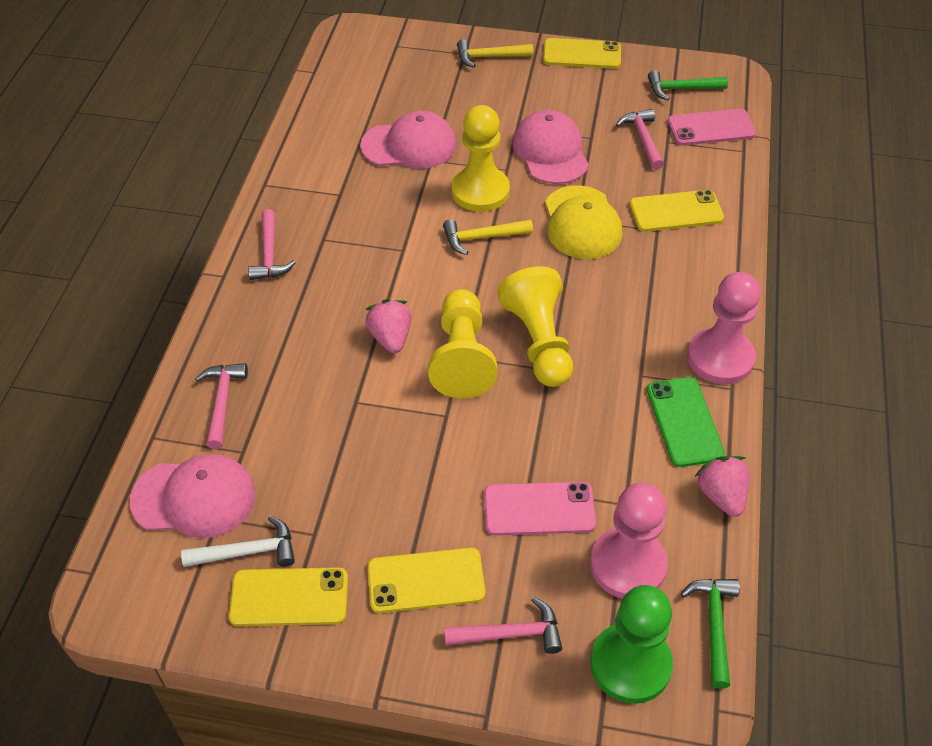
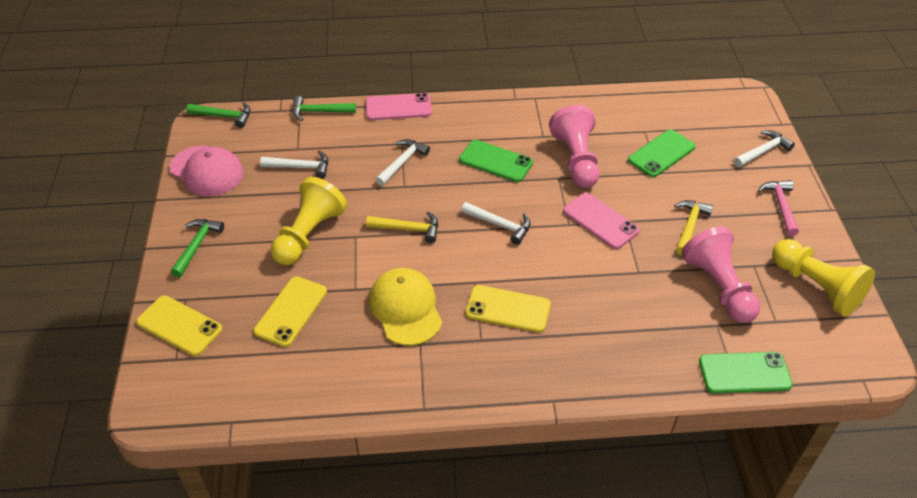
green hammer: [648,70,728,100] [681,579,740,689] = 2 -> [171,219,224,277] [186,102,251,128] [292,96,356,121] = 3
green pawn: [590,585,673,704] = 1 -> none = 0
green phone: [647,377,725,467] = 1 -> [459,140,533,182] [628,129,696,177] [699,352,793,393] = 3
pink cap: [130,454,255,538] [360,111,456,169] [512,110,589,184] = 3 -> [169,146,244,196] = 1
pink hammer: [195,363,248,449] [248,209,295,280] [444,597,562,654] [616,109,664,170] = 4 -> [758,180,799,236] = 1
pink strawberry: [365,299,412,353] [695,456,750,517] = 2 -> none = 0
white hammer: [181,516,295,567] = 1 -> [260,151,328,179] [375,139,430,186] [461,202,531,245] [734,130,795,167] = 4
yellow pawn: [428,289,497,398] [452,105,510,212] [497,266,573,387] = 3 -> [271,177,347,265] [772,239,875,316] = 2
yellow phone: [229,568,348,626] [368,548,485,613] [543,38,621,69] [629,190,724,232] = 4 -> [136,295,223,356] [253,276,327,347] [466,285,551,332] = 3

